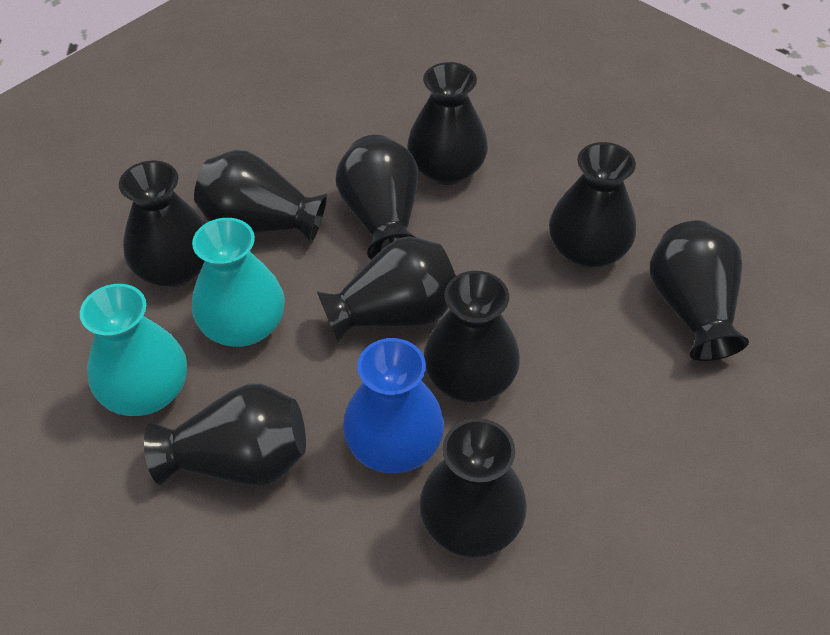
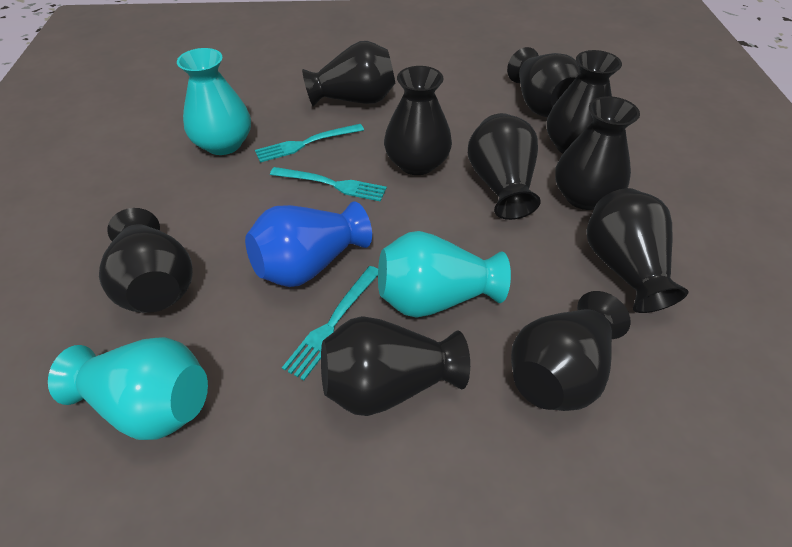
turquoise fork: none = 0 -> [255,124,364,162] [270,167,387,202] [282,266,378,380] = 3
turquoise vase: [80,284,187,416] [192,218,285,347] = 2 -> [48,337,208,440] [177,48,251,155] [378,231,511,318] = 3

